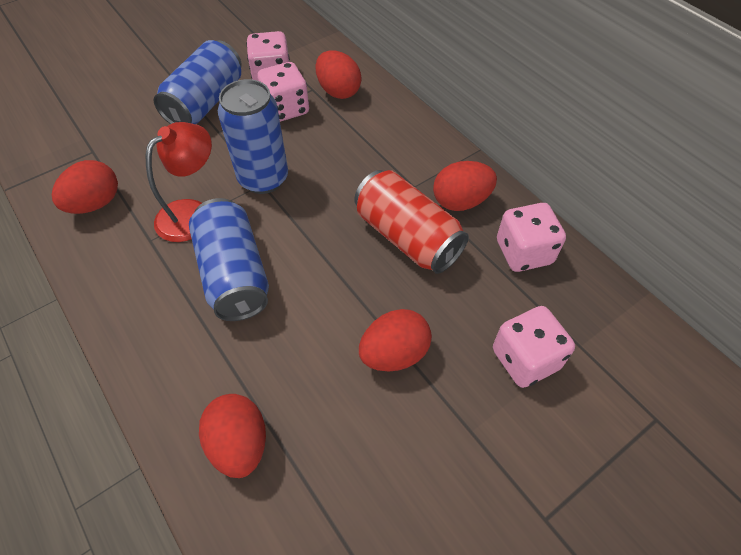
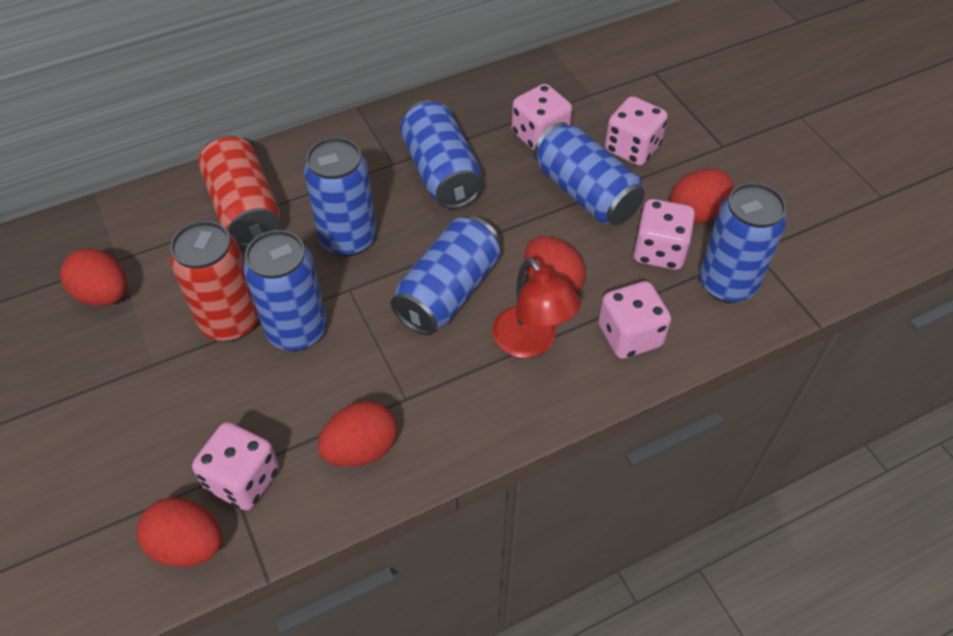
blue can: [154,40,242,124] [189,198,269,321] [218,79,288,194] = 3 -> [243,230,327,351] [304,137,377,257] [391,216,501,335] [400,100,483,209] [534,122,645,225] [699,183,787,303] = 6
pink dice: [246,31,290,81] [257,62,309,122] [493,306,575,388] [497,203,566,272] = 4 -> [192,422,279,510] [512,84,572,151] [598,281,671,359] [605,96,668,166] [633,199,695,270] = 5
red can: [354,170,469,274] = 1 -> [170,221,259,342] [198,135,280,247] = 2

